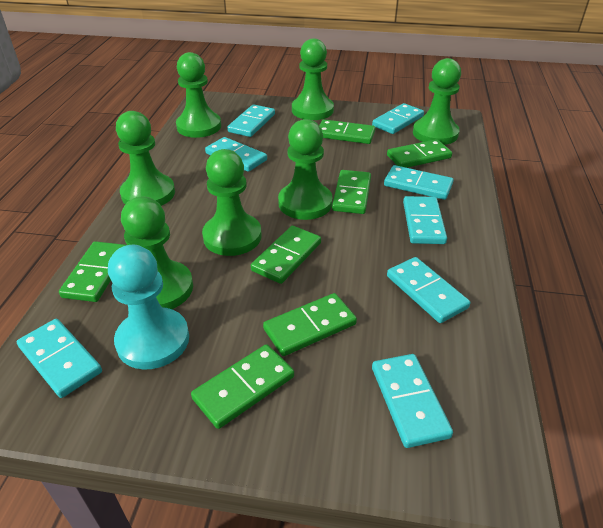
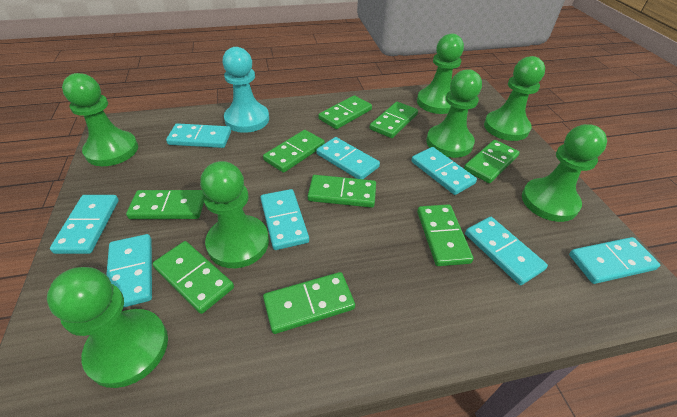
green domino: [59,241,126,302] [191,344,294,429] [251,226,321,284] [263,293,357,356] [319,119,375,144] [332,170,371,214] [387,139,452,168] = 7 -> [126,190,204,219] [153,241,234,314] [263,130,325,173] [263,272,355,334] [308,175,376,208] [318,95,372,129] [370,102,418,138] [417,204,474,266] [464,140,520,183] = 9

